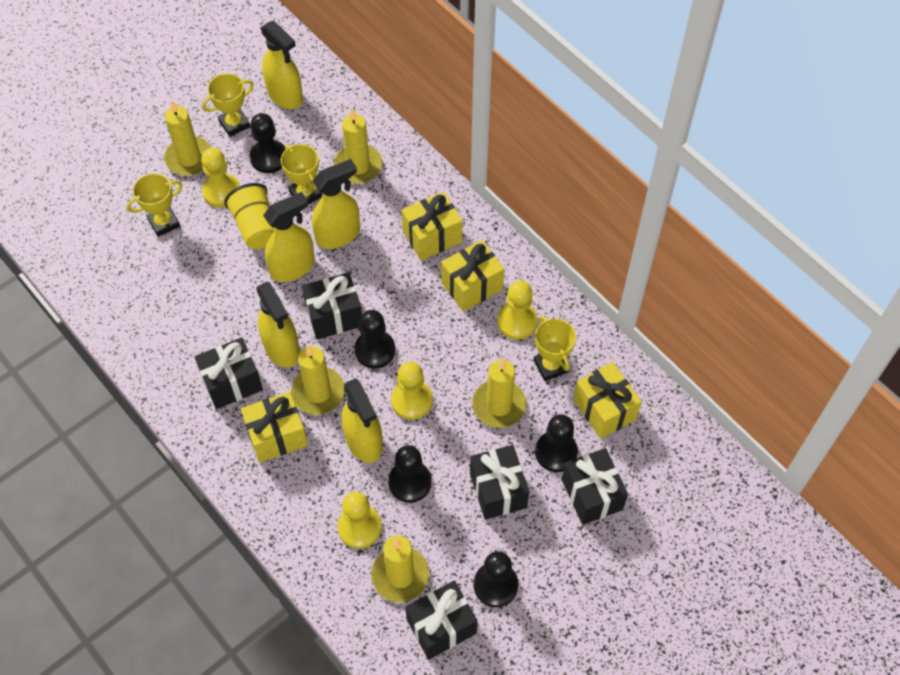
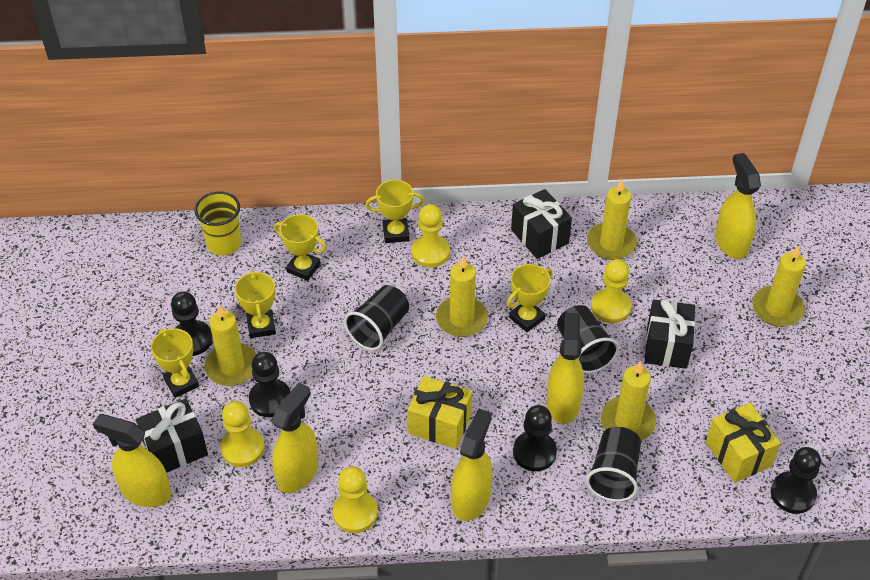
black cup: none = 0 -> [344,285,409,351] [557,305,619,373] [586,427,641,502] = 3
black gift: [195,337,263,409] [302,272,362,339] [405,581,478,660] [470,445,529,520] [562,448,628,525] = 5 -> [136,398,208,473] [511,189,572,259] [645,299,695,369] = 3
black pawn: [250,113,285,173] [354,310,395,369] [388,445,431,503] [474,551,519,607] [535,414,578,472] = 5 -> [171,291,213,356] [249,352,291,417] [513,405,557,471] [771,447,821,514] = 4
yellow gift: [241,392,308,463] [402,191,463,261] [441,240,504,312] [573,362,642,439] = 4 -> [408,376,472,449] [706,403,781,483] = 2
yellow trophy: [126,173,183,237] [202,73,254,137] [281,144,322,204] [534,316,576,381] = 4 -> [151,328,199,398] [235,270,276,338] [274,214,327,281] [365,180,425,243] [507,264,553,332] = 5

